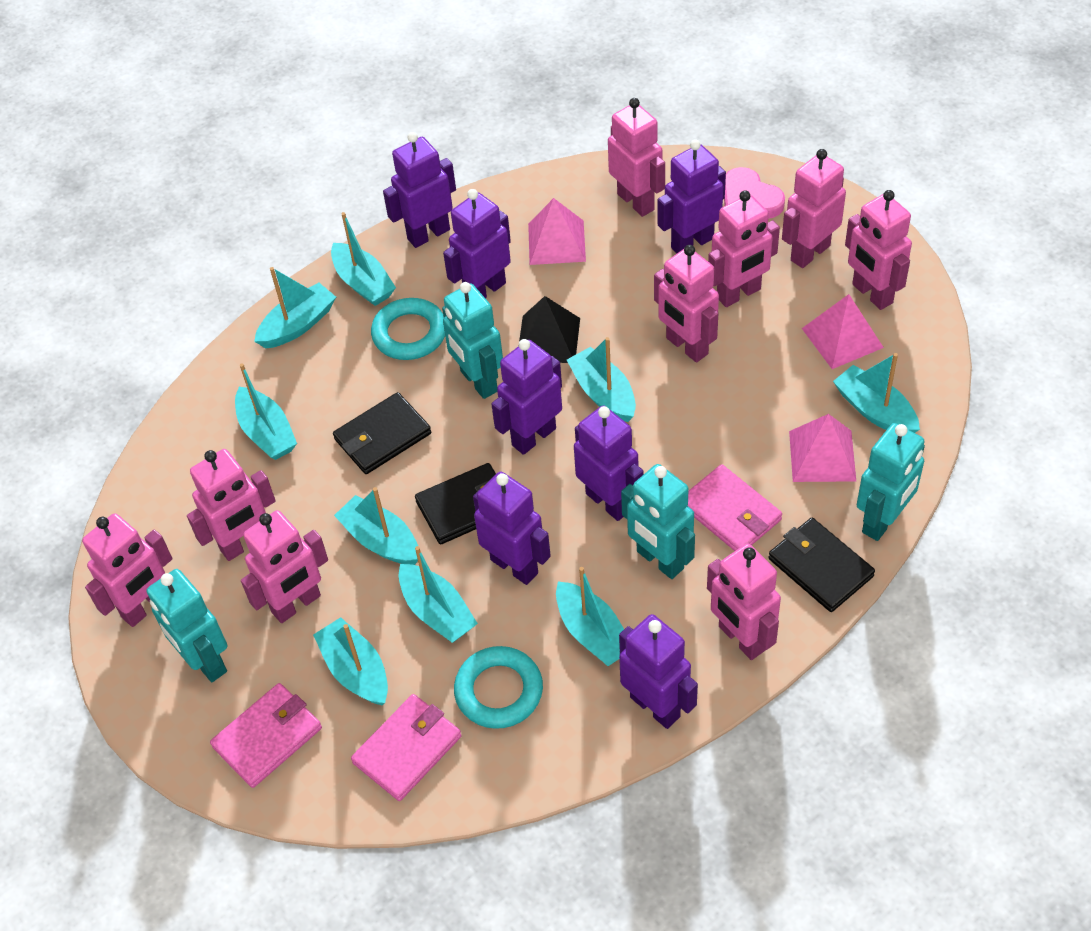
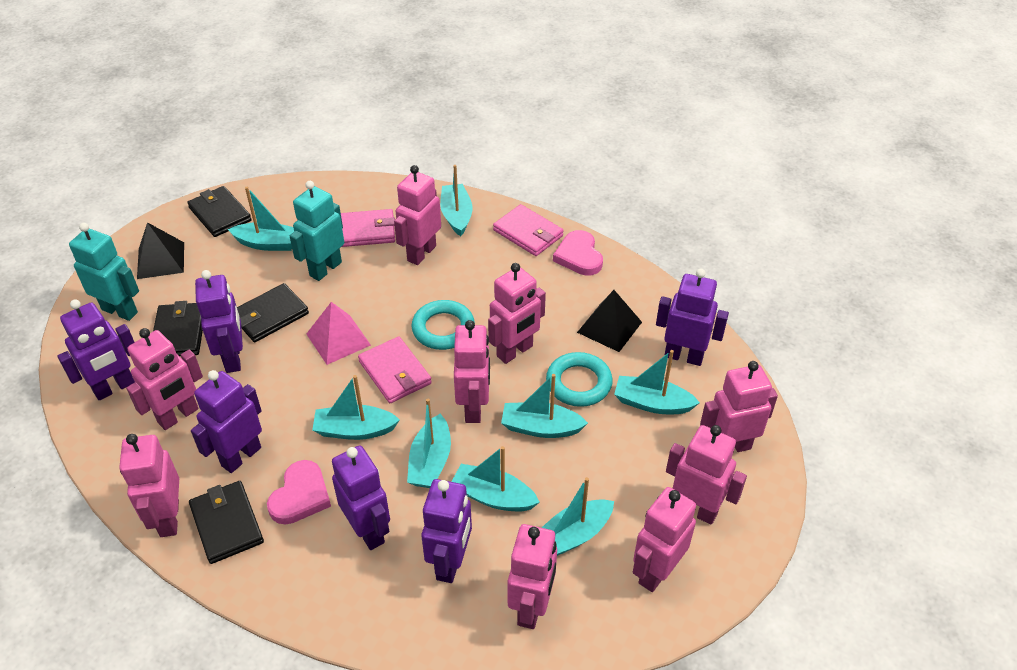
black pyramid: [519,296,580,363] = 1 -> [137,222,184,279] [577,290,642,352] = 2
black wallet: [333,392,431,474] [415,463,496,545] [769,518,875,612] = 3 -> [153,301,203,356] [187,186,252,237] [189,481,264,564] [237,283,309,342] = 4
pink heart: [724,167,785,219] = 1 -> [267,460,331,525] [553,230,603,276] = 2
pink pyramid: [528,198,586,265] [789,414,856,482] [802,294,884,369] = 3 -> [306,302,371,365] = 1
purple robot: [383,132,456,248] [443,189,511,298] [473,472,551,585] [491,339,562,455] [574,406,644,521] [619,614,698,729] [658,139,726,253] = 7 -> [58,300,135,400] [191,370,262,473] [195,270,243,373] [332,445,390,550] [421,479,472,583] [656,268,729,366] = 6
turquoise boat: [235,363,297,460] [254,267,336,348] [313,617,388,705] [331,212,396,306] [334,487,418,565] [398,546,478,643] [556,567,624,666] [567,337,636,422] [833,353,920,433] = 9 -> [228,187,294,251] [312,375,400,440] [407,399,451,488] [440,165,472,236] [452,446,540,512] [501,374,588,438] [542,477,614,556] [614,350,700,414] = 8
turquoise robot: [147,569,227,682] [442,282,503,399] [621,464,695,579] [857,423,925,541] = 4 -> [69,223,139,321] [290,181,344,281] = 2

